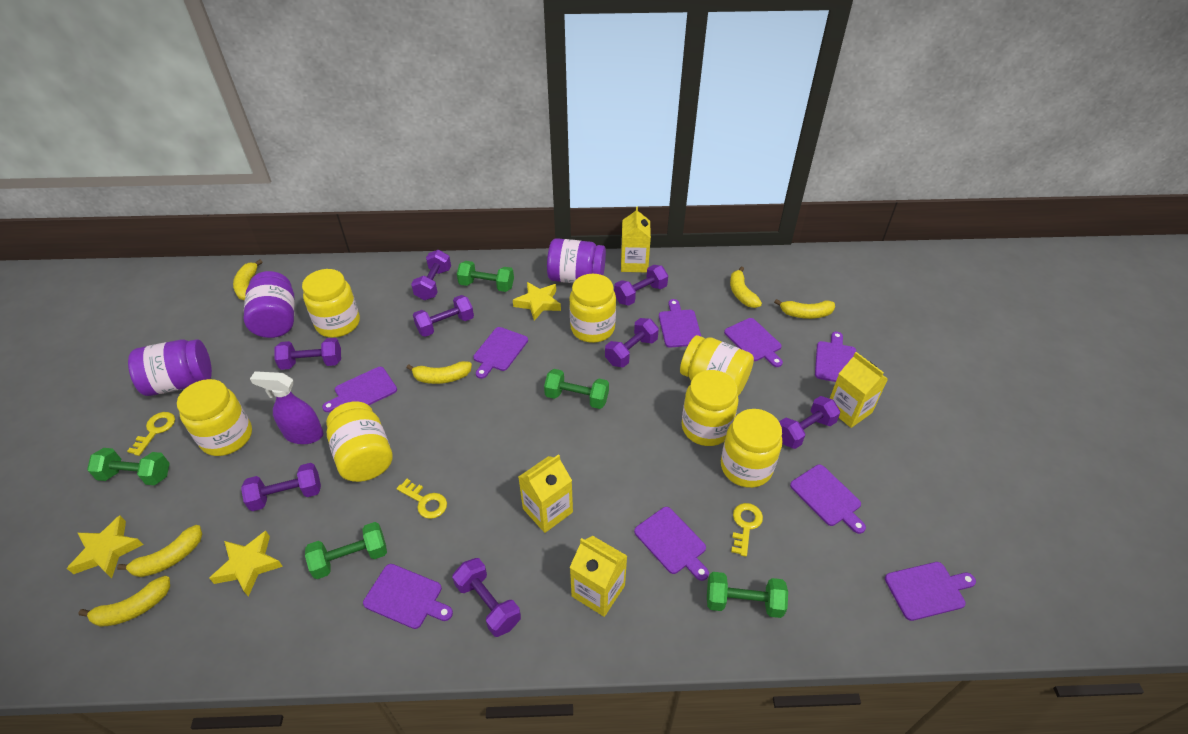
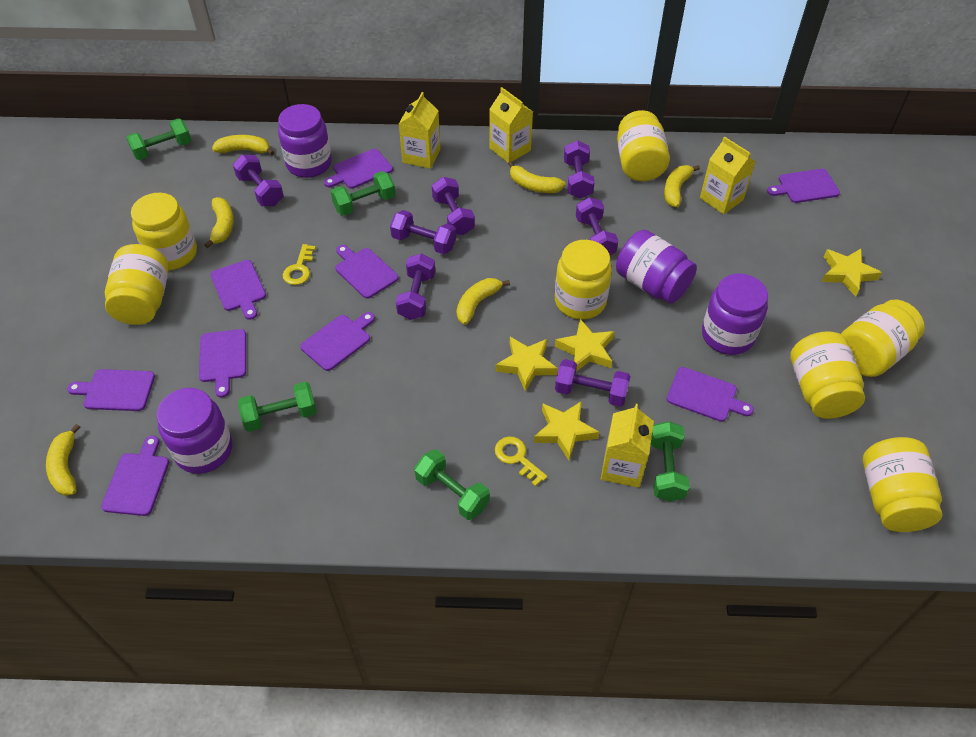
purple dumbbell: [241,463,321,511] [274,338,341,370] [411,250,451,300] [413,295,474,337] [452,558,521,637] [605,318,659,368] [614,265,668,306] [779,396,840,449] = 8 -> [233,155,284,206] [390,210,456,254] [396,253,435,320] [432,177,475,235] [555,359,631,407] [564,140,595,199] [576,197,618,255] = 7
purple jar: [128,339,212,396] [243,271,295,338] [547,238,606,283] = 3 -> [156,388,232,474] [278,104,332,178] [616,230,697,303] [702,273,768,355] = 4
purple spray bottle: [250,372,324,444] = 1 -> none = 0
yellow key: [127,412,175,456] [397,479,447,519] [731,503,763,557] = 3 -> [283,244,316,285] [495,437,547,486] = 2
yellow star: [67,516,143,578] [209,531,283,597] [513,282,561,321] = 3 -> [496,337,558,391] [534,401,599,460] [555,319,615,372] [822,249,882,297] = 4

